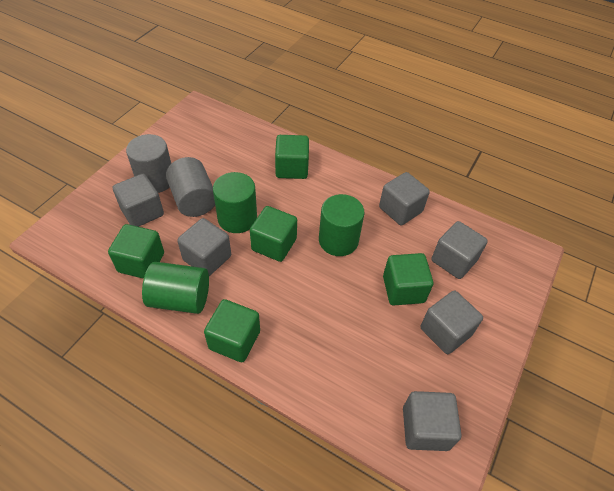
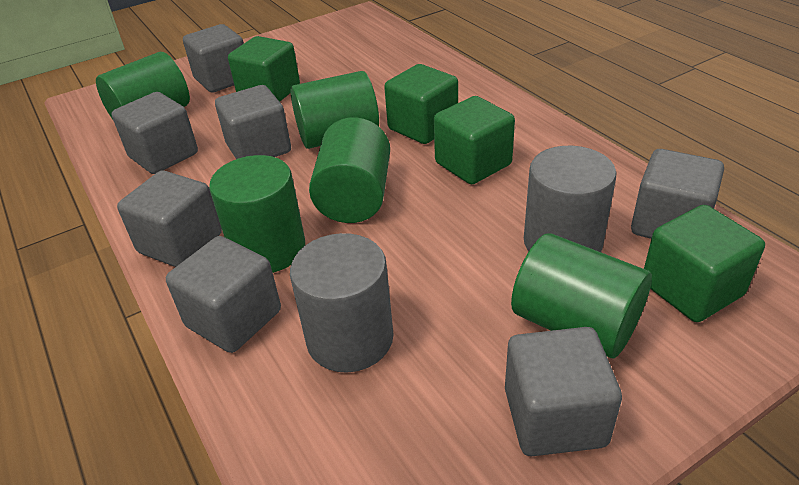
green cube: [108,224,164,279] [204,299,260,362] [250,206,297,262] [275,135,309,179] [383,253,433,306] = 5 -> [228,36,300,102] [384,64,458,144] [434,96,515,185] [644,205,765,322] = 4
green cylinder: [142,262,209,314] [213,172,257,233] [319,194,364,256] = 3 -> [96,52,190,119] [209,155,305,273] [290,71,379,149] [309,117,390,223] [511,233,652,358] = 5
grey cube: [113,174,164,227] [177,218,231,276] [379,172,430,226] [403,391,462,451] [421,291,483,354] [431,221,488,279] = 6 -> [111,92,198,174] [117,171,222,267] [166,236,281,353] [183,24,244,93] [215,85,291,159] [505,327,622,456] [631,149,724,239] = 7

